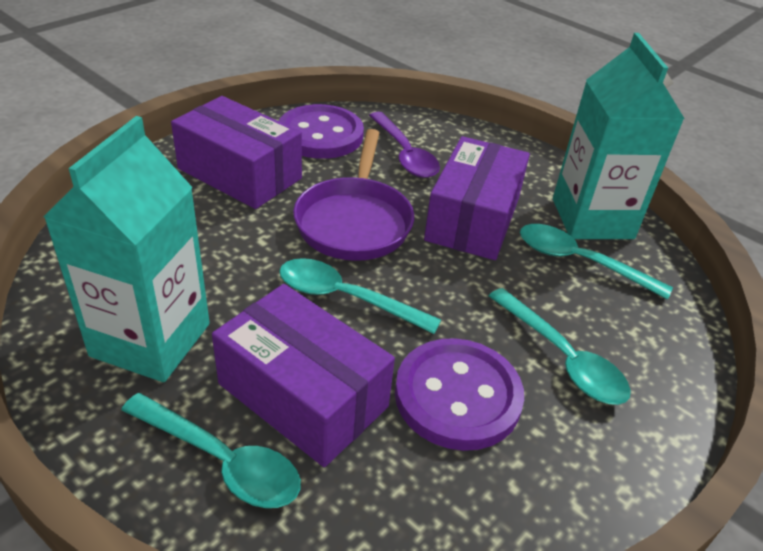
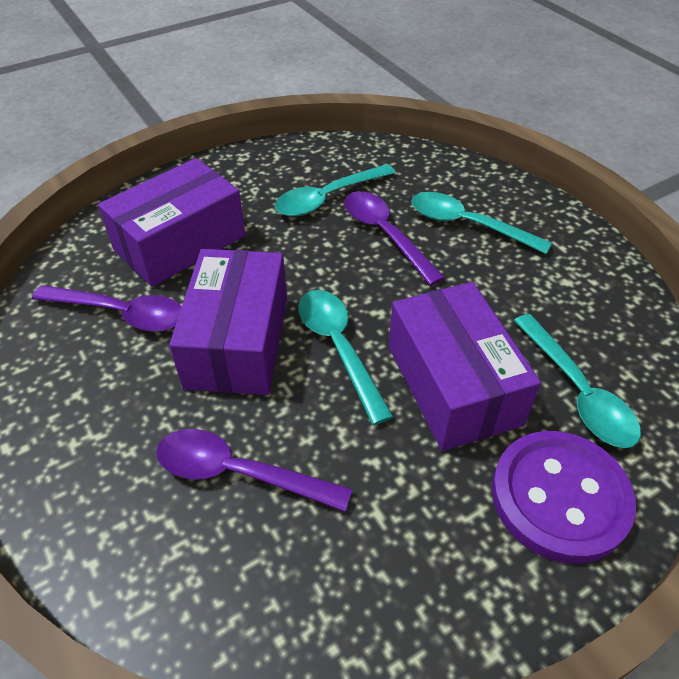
purple button: [279,104,364,159] [395,338,524,451] = 2 -> [492,431,636,564] = 1
purple pan: [293,129,414,261] = 1 -> none = 0
purple spoon: [369,112,440,178] = 1 -> [32,285,182,332] [156,429,352,512] [344,191,445,286] = 3
turquoise carton: [43,116,210,382] [553,33,685,239] = 2 -> none = 0

